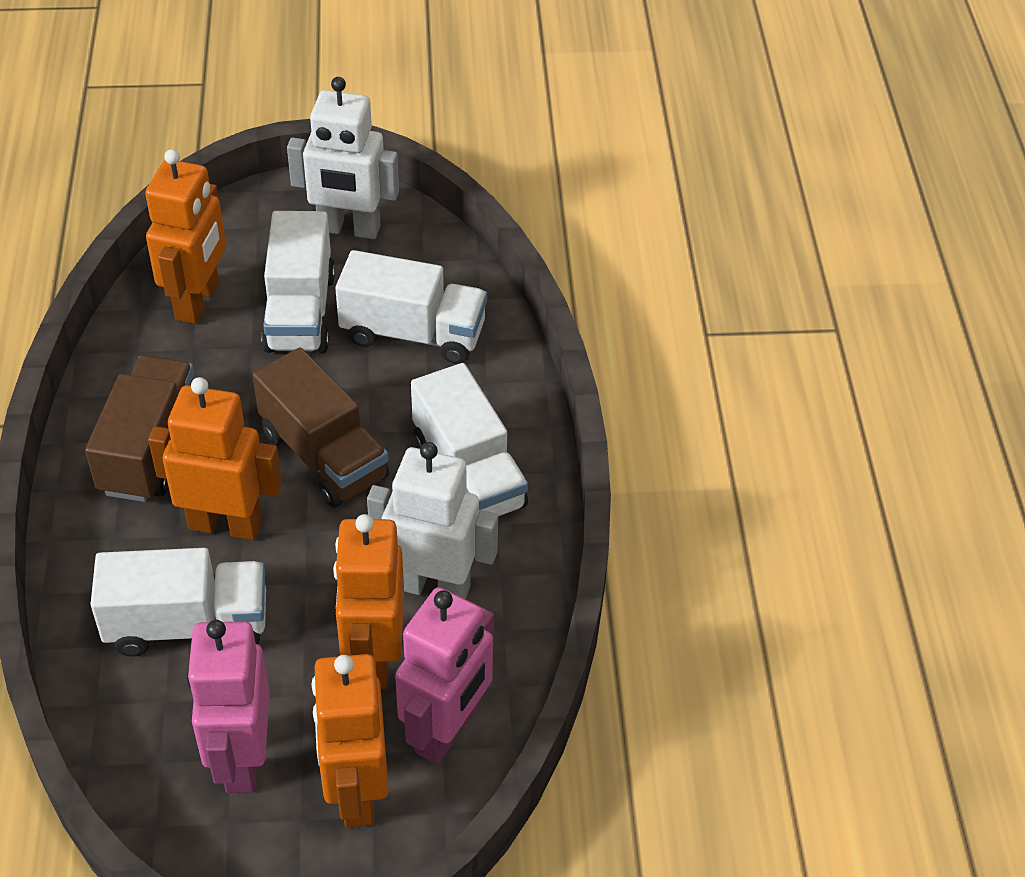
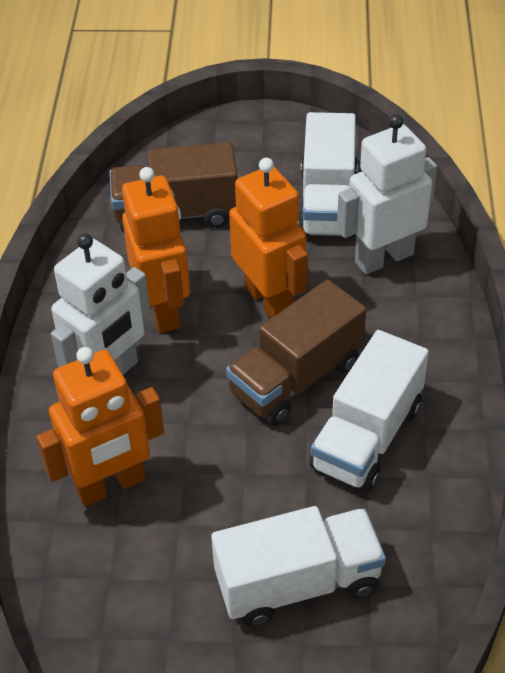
orange robot: [145,149,226,324] [148,377,282,540] [312,654,389,828] [333,514,404,689] = 4 -> [37,347,164,507] [122,167,190,333] [229,158,308,318] = 3
pink robot: [186,620,270,793] [395,587,494,764] = 2 -> none = 0
white truck: [90,548,266,657] [261,211,335,353] [335,250,487,364] [411,363,528,516] = 4 -> [211,506,386,627] [297,112,358,238] [309,330,429,492] = 3

